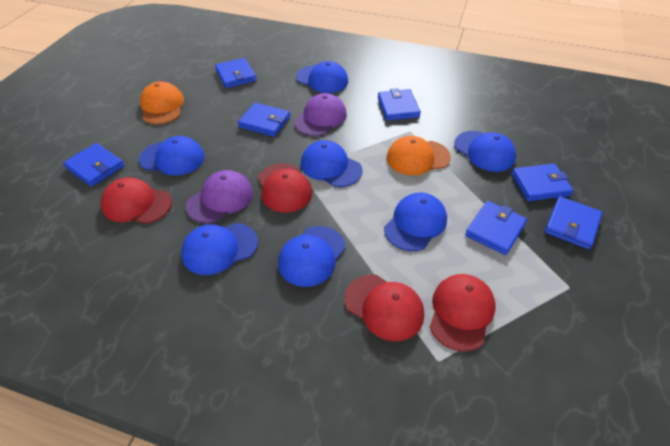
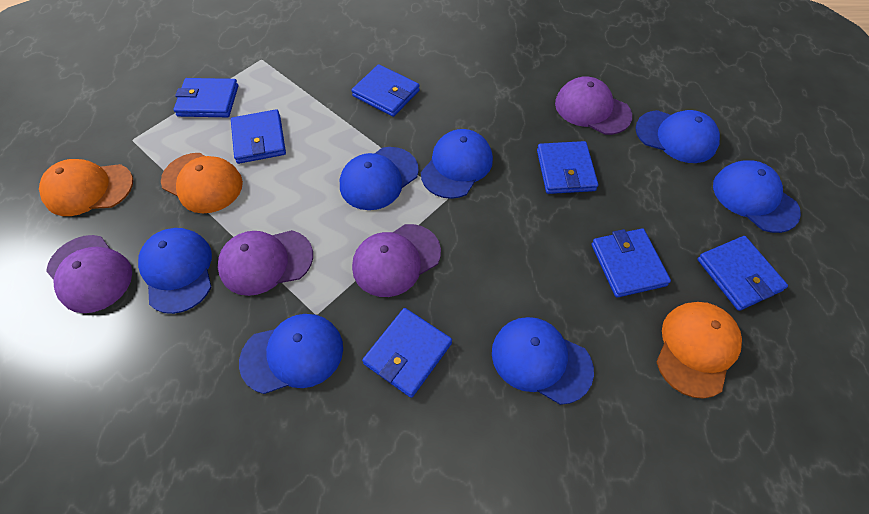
orange cap: [140,81,184,124] [387,136,451,176] = 2 -> [39,159,133,216] [161,153,243,213] [657,302,742,399] = 3
purple cap: [186,170,253,223] [294,93,347,136] = 2 -> [46,235,132,313] [218,230,313,296] [352,224,441,297] [555,76,632,135] = 4
red cap: [101,177,172,224] [258,163,312,213] [344,275,424,341] [430,274,496,352] = 4 -> none = 0

